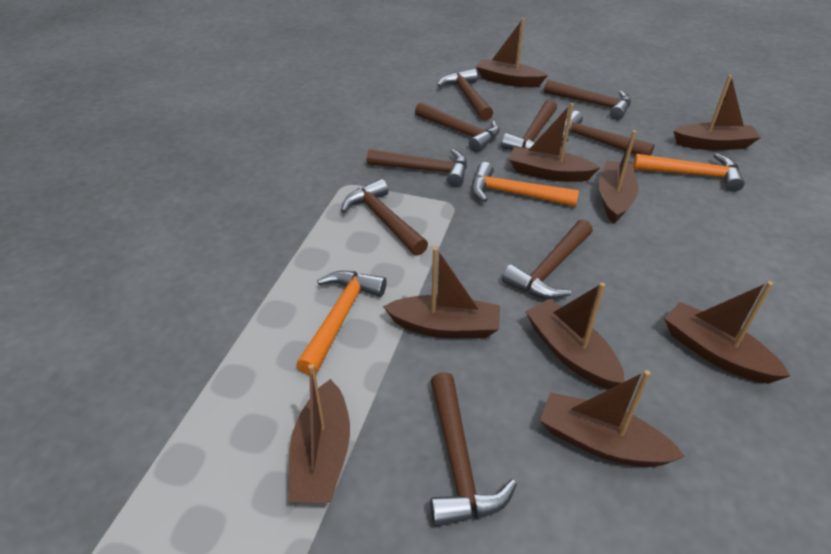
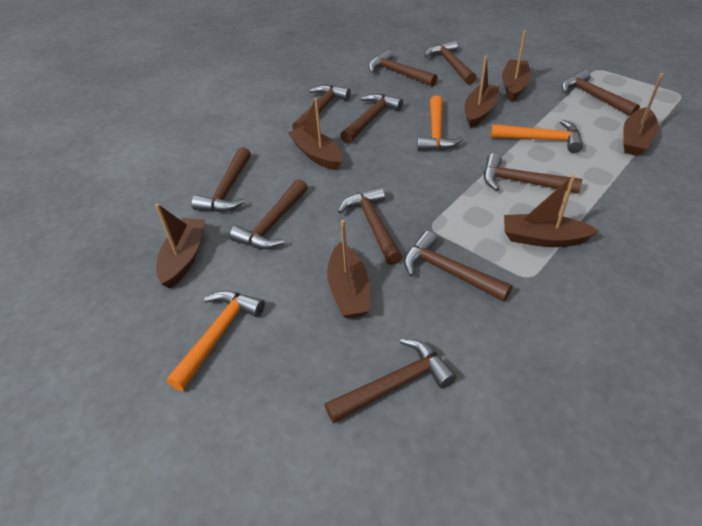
brown boat: [288,364,350,503] [383,247,500,338] [476,18,548,87] [509,103,600,182] [525,283,625,389] [540,370,685,467] [599,130,638,223] [664,281,790,384] [673,75,761,150] = 9 -> [155,204,205,288] [288,98,342,170] [327,220,370,318] [464,56,500,128] [502,31,531,101] [504,175,599,247] [623,73,663,156] = 7
brown hammer: [341,179,428,256] [367,149,467,187] [415,102,500,152] [430,372,517,527] [437,69,493,121] [501,100,557,150] [502,219,593,299] [544,79,631,120] [562,111,654,156] = 9 -> [191,147,251,212] [230,179,308,249] [292,85,351,130] [325,338,457,423] [338,186,402,265] [340,93,403,143] [369,49,437,87] [404,231,512,302] [425,40,477,84] [484,153,582,194] [562,69,640,116] = 11

